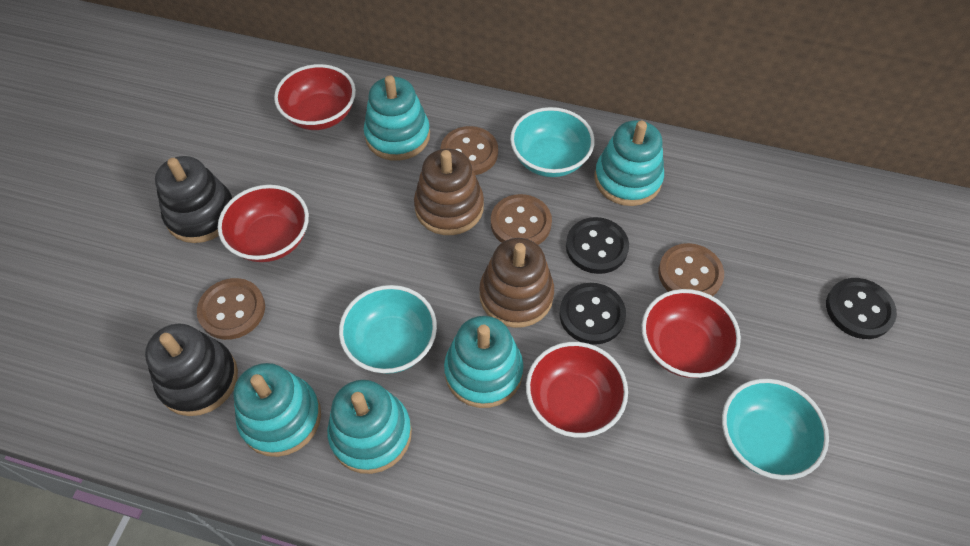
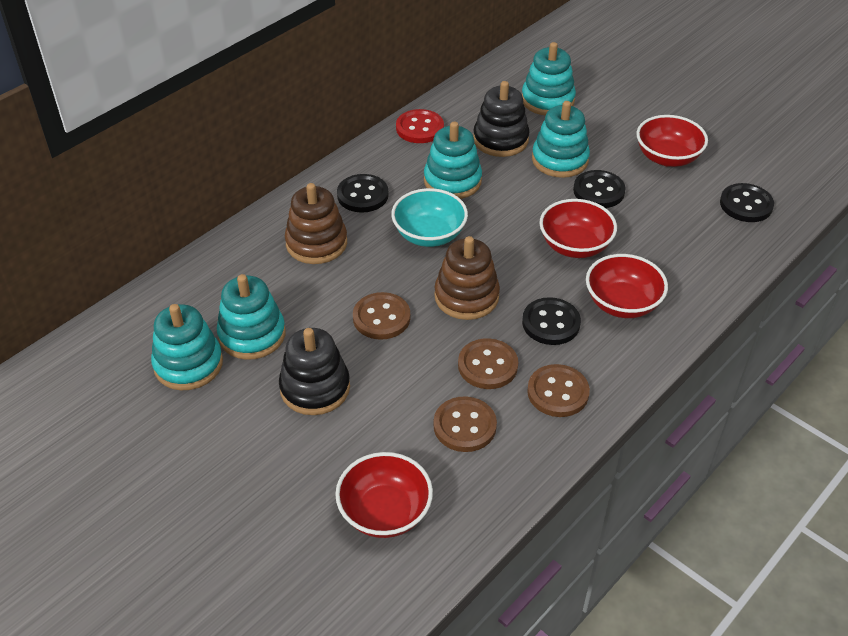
black button: [560,283,626,345] [566,217,629,274] [826,278,897,339] = 3 -> [337,174,389,213] [522,297,581,345] [573,170,626,208] [720,183,774,222] = 4
red button: none = 0 -> [396,109,444,143] = 1
turquoise bowl: [339,285,437,374] [510,107,595,177] [722,379,829,480] = 3 -> [391,188,468,247] = 1

